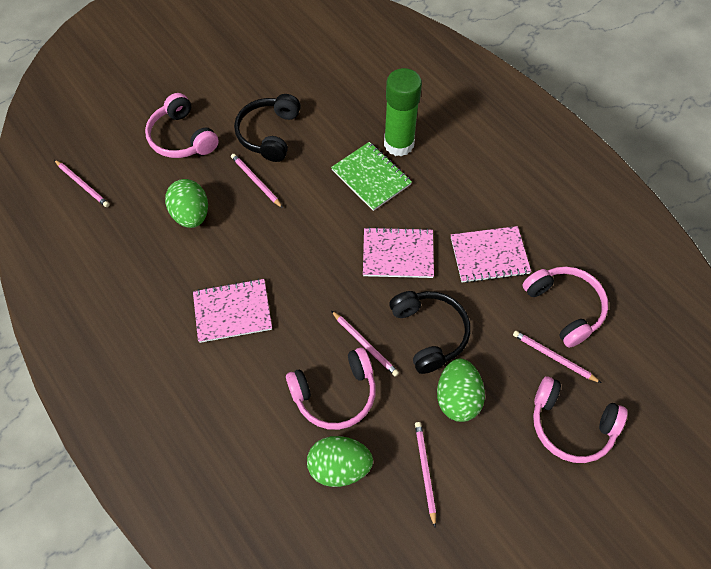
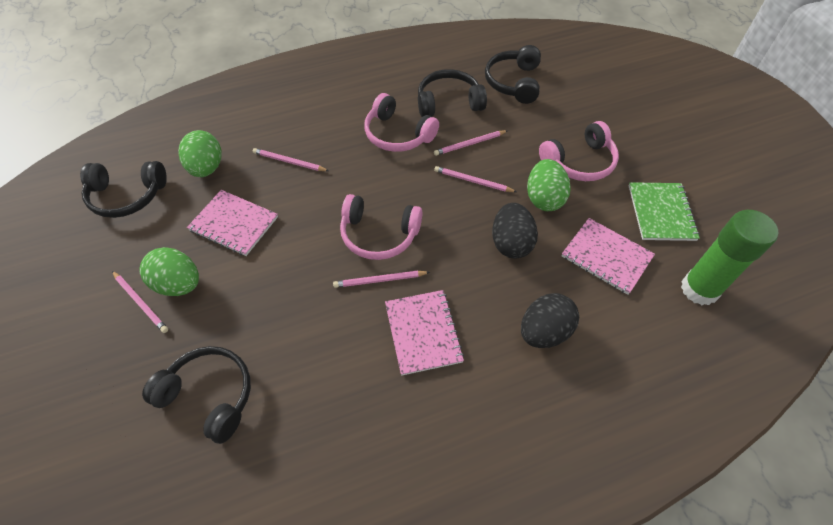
black egg: none = 0 -> [492,203,538,258] [521,293,579,348] = 2
black headphones: [234,94,301,162] [389,291,470,374] = 2 -> [80,161,167,218] [142,346,251,444] [418,69,487,117] [485,45,541,104] = 4
pink headphones: [145,93,219,158] [286,348,376,430] [523,267,608,348] [533,376,628,463] = 4 -> [340,194,422,260] [364,93,439,152] [539,121,619,181] = 3

